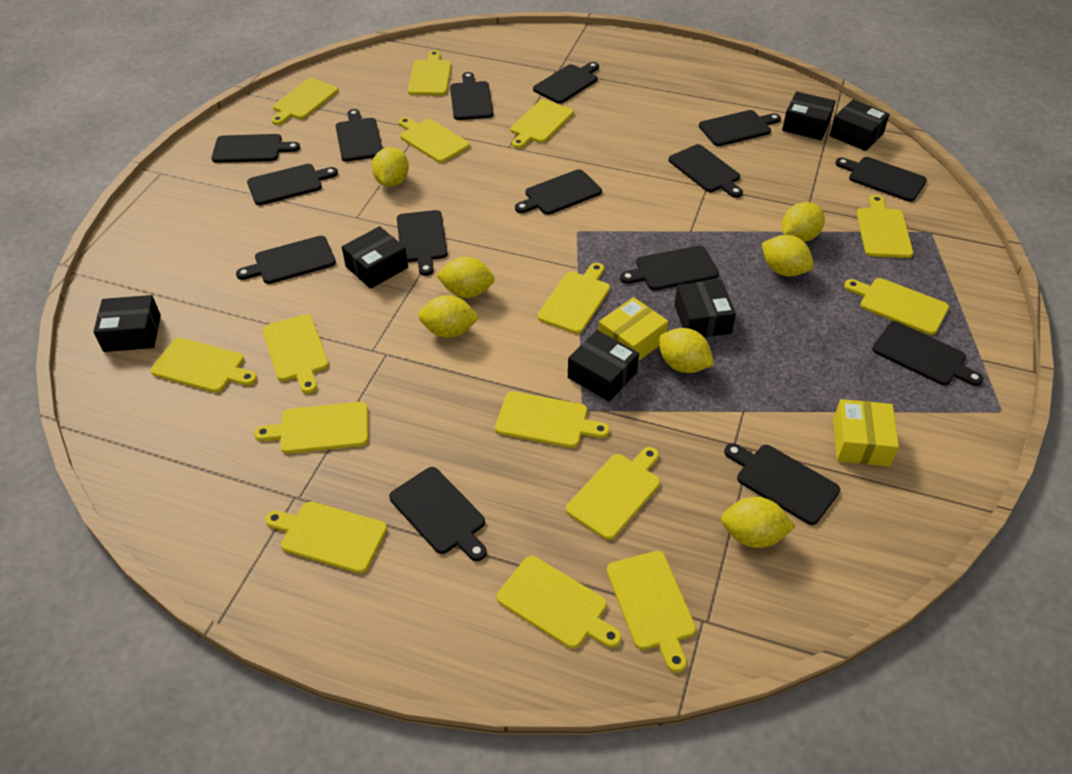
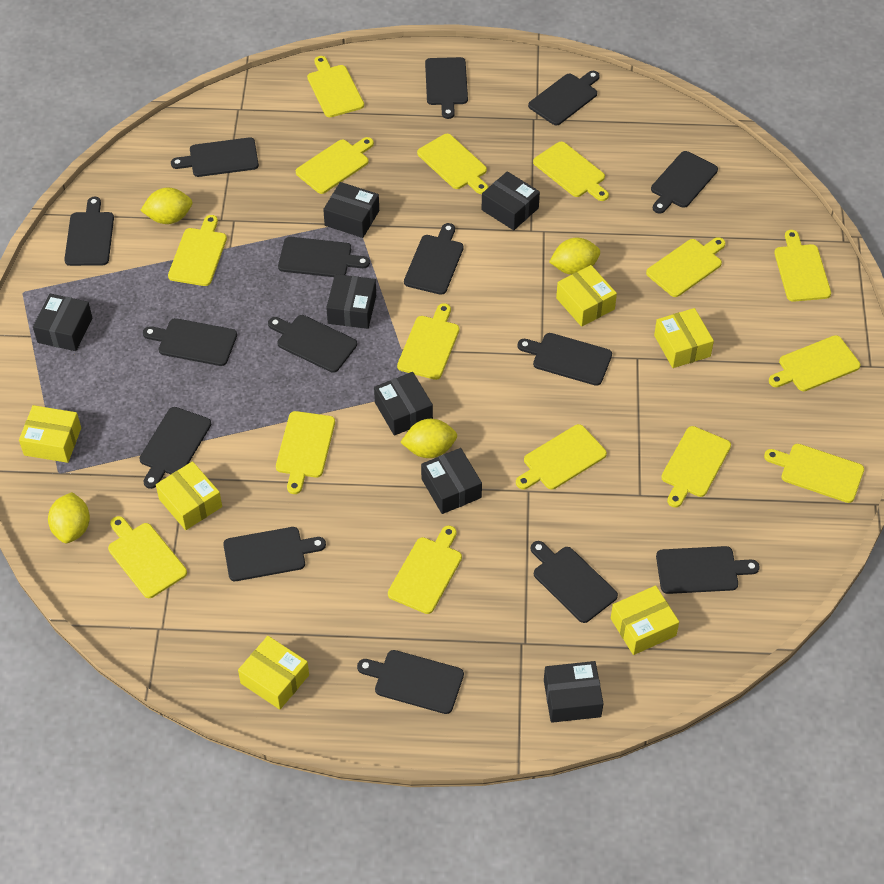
black box: [93,295,161,352] [342,226,408,289] [568,330,639,401] [674,280,736,337] [782,92,836,140] [830,100,890,151] = 6 -> [33,293,92,351] [323,182,379,238] [326,274,376,329] [374,372,433,436] [421,448,482,514] [481,171,540,230] [544,661,604,723] = 7
yellow box: [598,297,668,361] [833,399,899,467] = 2 -> [19,405,81,463] [156,461,222,530] [238,636,309,710] [556,265,617,327] [611,585,679,655] [654,308,714,368] = 6
yellow lemon: [372,147,409,187] [418,295,479,338] [436,257,495,298] [658,328,714,373] [721,497,795,548] [762,235,814,276] [782,202,825,242] = 7 -> [48,492,90,543] [140,188,193,224] [400,419,457,458] [549,238,600,275] = 4

